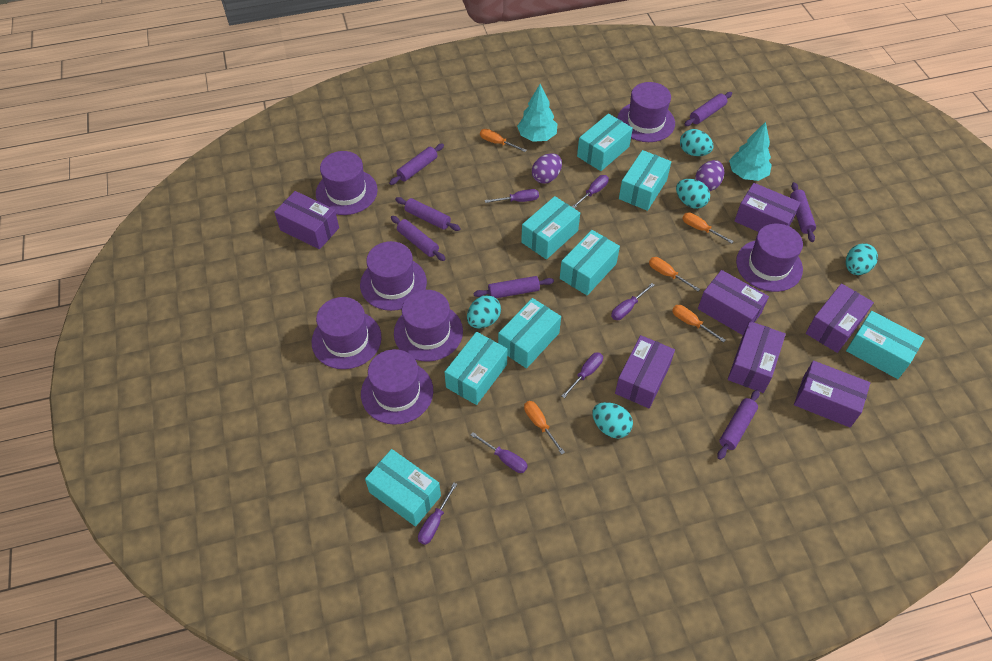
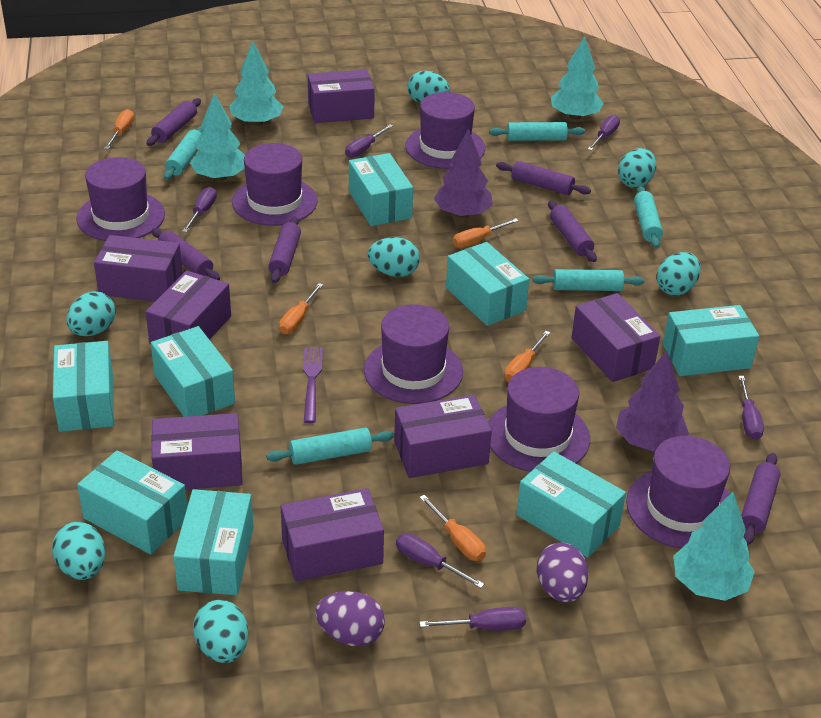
purple fork: none = 0 -> [303,347,323,423] = 1
purple hat: [312,297,382,369] [316,151,378,215] [360,241,427,311] [361,349,433,425] [394,290,463,362] [617,82,675,142] [736,224,803,292] = 7 -> [76,157,165,241] [232,143,318,226] [364,304,463,404] [405,92,485,169] [488,367,590,472] [626,436,730,548] = 6
purple rolling pin: [389,143,444,185] [391,216,446,261] [395,197,461,231] [474,276,554,298] [684,92,732,126] [717,390,760,460] [790,182,816,242] = 7 -> [146,98,201,146] [152,228,220,280] [268,217,301,283] [496,161,591,195] [548,200,597,262] [741,453,781,545] = 6
purple tree: none = 0 -> [434,129,493,218] [616,351,689,452] = 2
turquoise egg: [467,295,501,328] [592,402,633,438] [676,179,710,209] [680,129,714,156] [846,243,878,275] = 5 -> [52,522,105,580] [66,291,116,336] [193,600,248,663] [368,237,420,277] [407,71,450,103] [618,148,656,188] [656,252,701,296] = 7
turquoise rolling pin: none = 0 -> [164,126,204,180] [266,427,394,465] [489,122,585,141] [532,269,644,291] [634,186,663,248] = 5
turquoise tree: [517,84,558,142] [729,122,772,181] = 2 -> [190,93,245,181] [229,42,284,126] [551,36,604,120] [673,492,755,601] = 4

